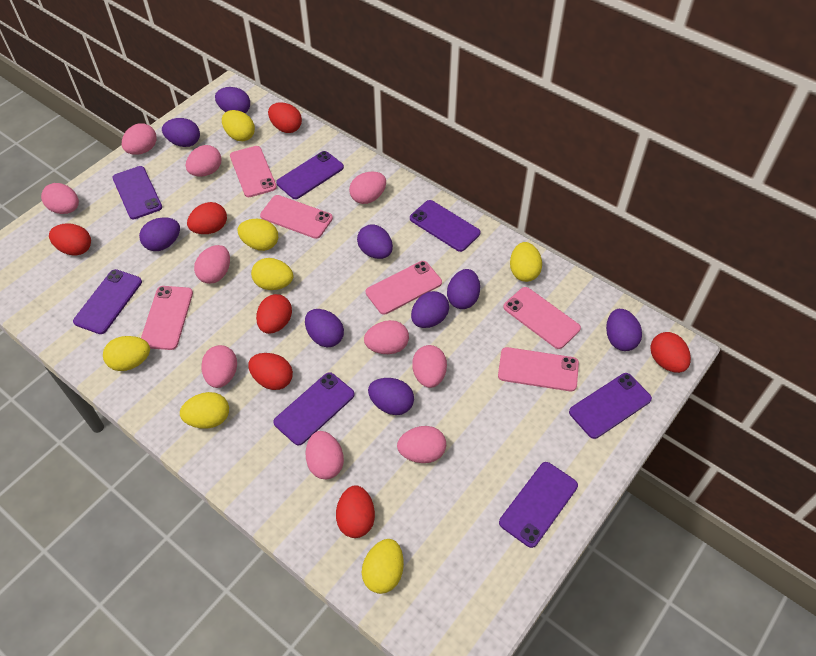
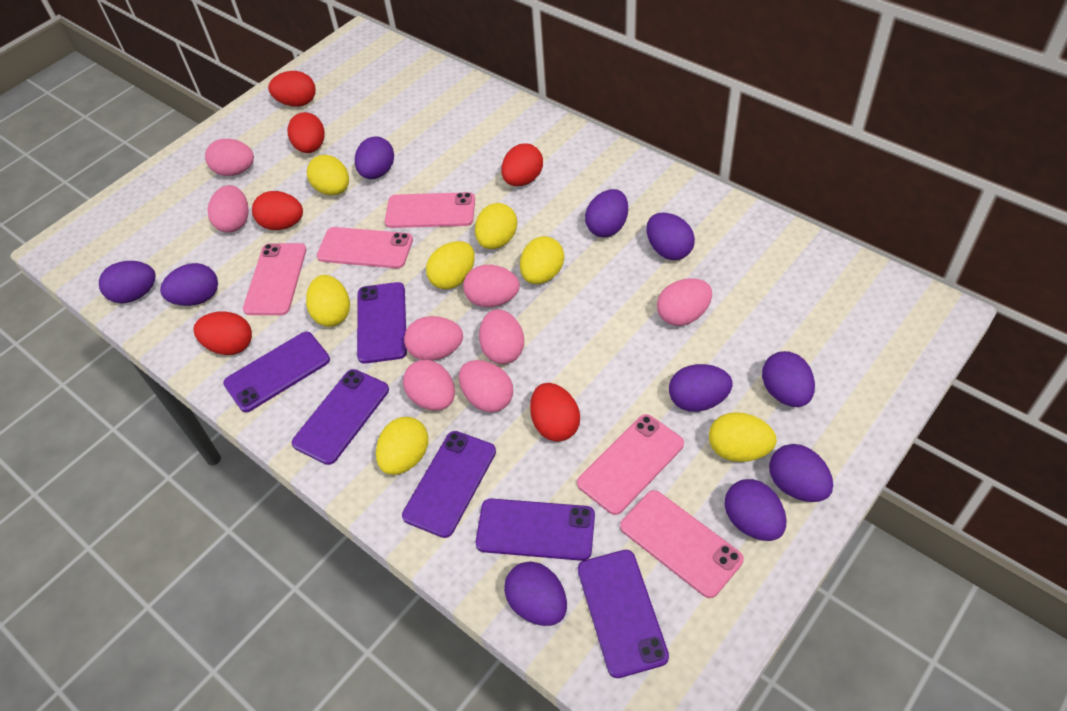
pink egg: [41,183,79,214] [122,123,157,155] [186,145,222,177] [194,245,230,284] [201,345,237,388] [306,431,344,479] [349,172,386,204] [364,320,409,354] [397,426,446,463] [412,345,447,388] = 10 -> [205,139,254,176] [207,185,249,233] [403,360,455,410] [404,316,463,360] [459,360,513,413] [463,265,520,307] [479,309,524,364] [657,278,712,326] = 8
pink phone: [141,286,193,350] [230,146,277,197] [260,195,333,239] [366,261,442,315] [498,347,579,391] [503,287,581,349] = 6 -> [243,243,306,315] [317,227,413,269] [385,192,475,228] [577,414,684,515] [620,490,744,598] = 5
purple egg: [139,218,180,251] [162,118,200,147] [215,87,250,113] [305,309,344,347] [357,224,393,259] [368,378,414,415] [411,291,449,328] [447,269,480,309] [606,309,642,351] = 9 -> [99,261,156,303] [160,263,218,306] [355,136,394,179] [504,562,567,626] [585,189,628,237] [647,212,695,260] [669,364,733,412] [725,479,786,541] [762,351,815,407] [769,444,833,502] = 10
purple phone: [73,269,142,334] [112,166,162,219] [273,372,355,445] [276,151,344,199] [410,200,481,252] [499,462,578,548] [569,373,652,439] = 7 -> [223,332,330,412] [292,369,389,465] [357,282,407,364] [402,431,496,538] [476,498,595,561] [578,550,669,678] = 6
red egg: [49,223,91,256] [187,202,227,234] [248,353,293,390] [256,294,292,334] [268,102,302,133] [336,485,375,538] [650,332,691,373] = 7 -> [193,311,252,355] [252,191,303,230] [268,71,316,107] [288,112,325,153] [501,143,543,186] [530,383,580,442] = 6

